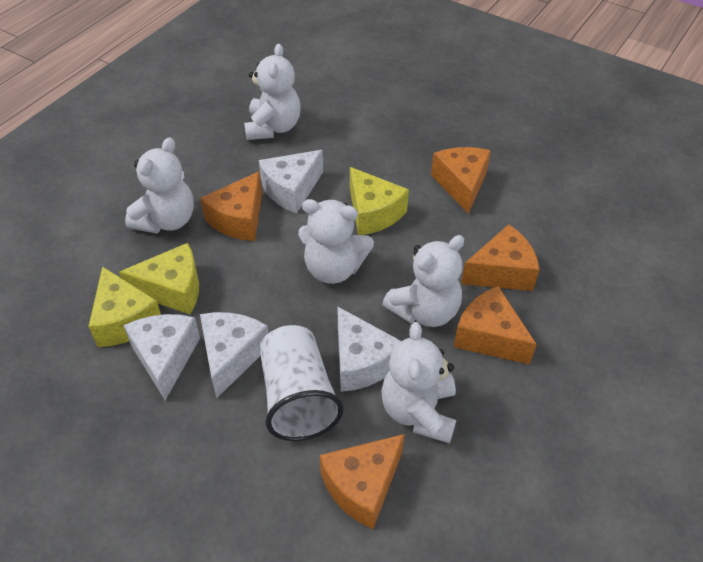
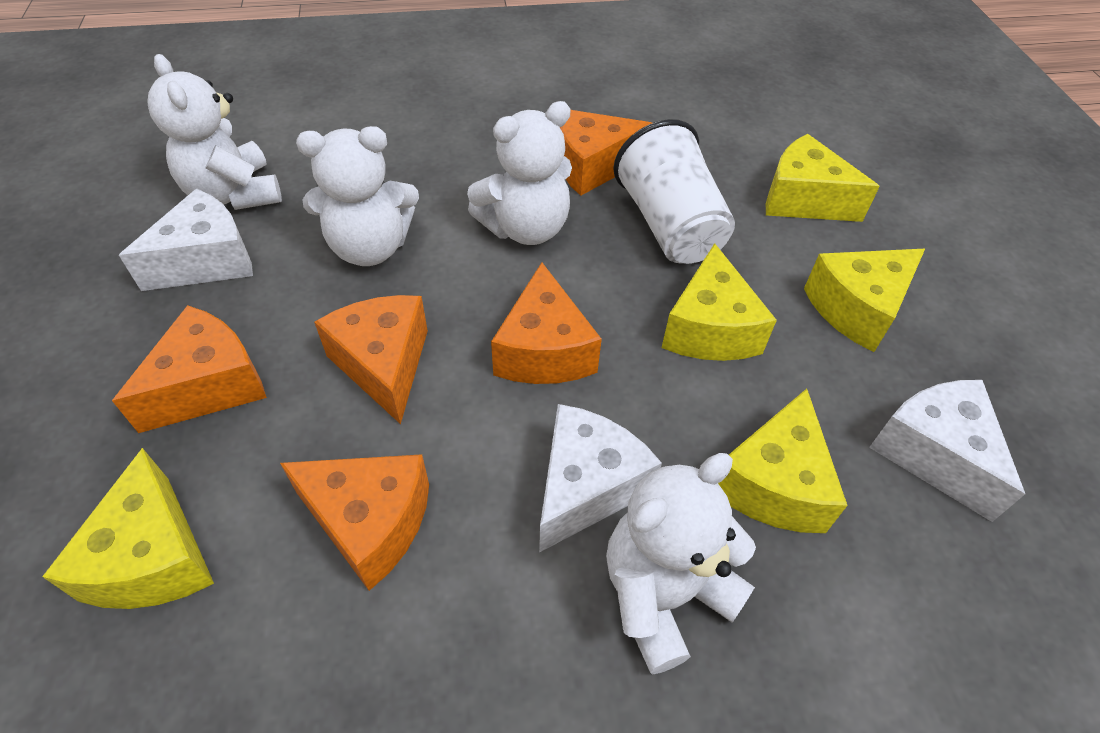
white cheese: [123,314,200,400] [200,312,268,398] [259,150,323,213] [338,307,401,392] = 4 -> [119,188,253,291] [539,404,662,553] [869,380,1025,522] = 3
white teddy bear: [125,137,194,234] [244,44,301,140] [298,199,374,284] [381,322,456,444] [382,235,464,327] = 5 -> [147,54,282,210] [296,126,419,266] [467,101,572,245] [606,453,756,675] = 4
yellow cheese: [88,266,161,347] [119,243,199,314] [350,167,409,235] = 3 -> [42,448,214,609] [662,243,777,361] [718,389,848,533] [766,134,880,222] [804,249,925,352] = 5

